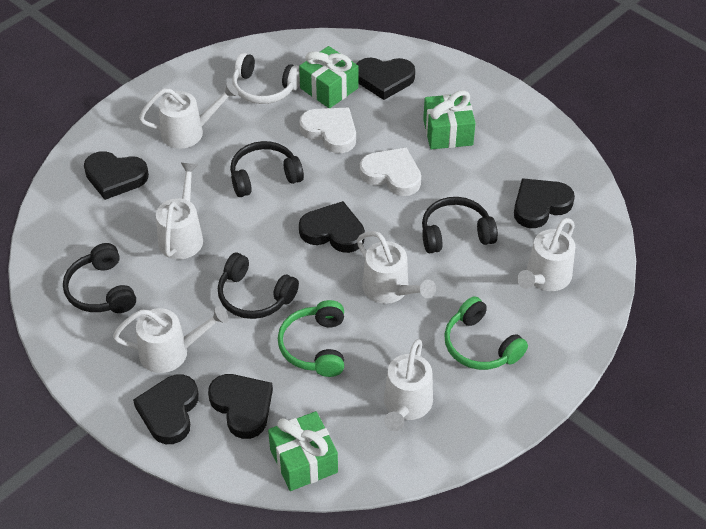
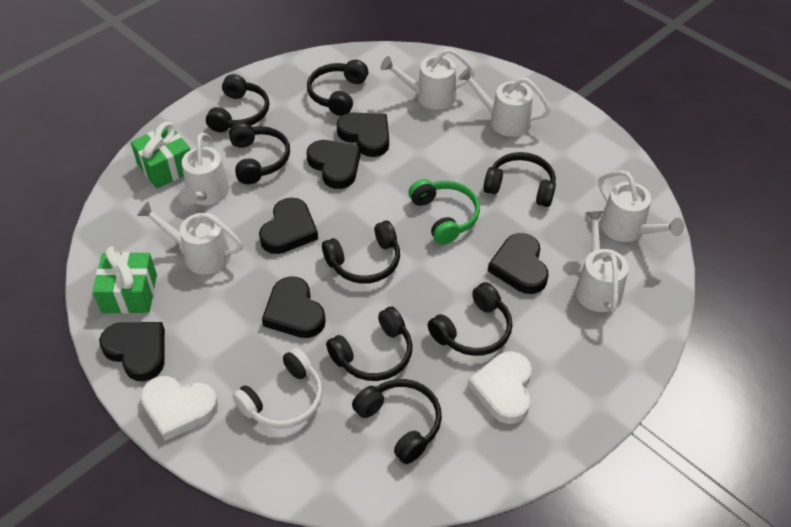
black headphones: [63,243,136,313] [218,253,299,319] [230,141,304,197] [422,197,498,253] = 4 -> [206,74,269,132] [229,122,290,184] [307,60,368,116] [322,221,400,284] [326,307,413,381] [352,379,442,464] [428,282,512,356] [483,152,556,207] = 8
green gift: [268,411,338,491] [299,46,358,108] [423,90,476,149] = 3 -> [93,246,157,314] [131,122,190,189] = 2
green headphones: [278,300,344,377] [444,296,528,370] = 2 -> [409,179,480,245] = 1

